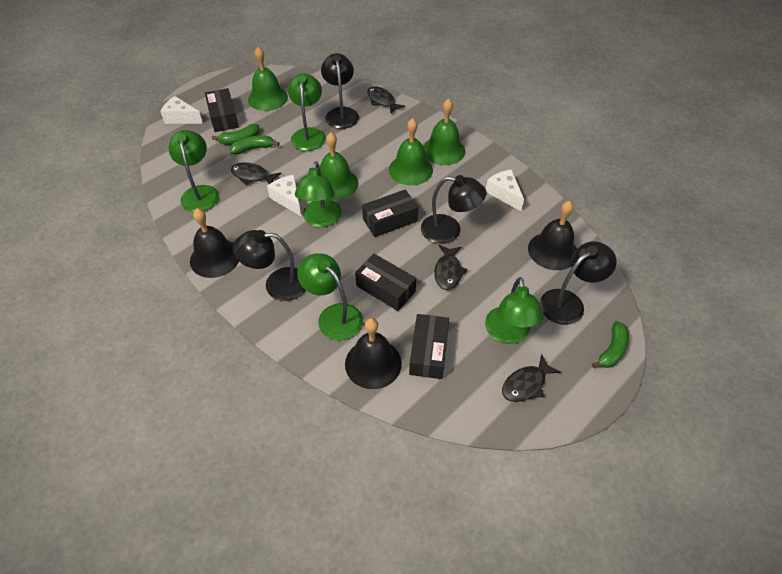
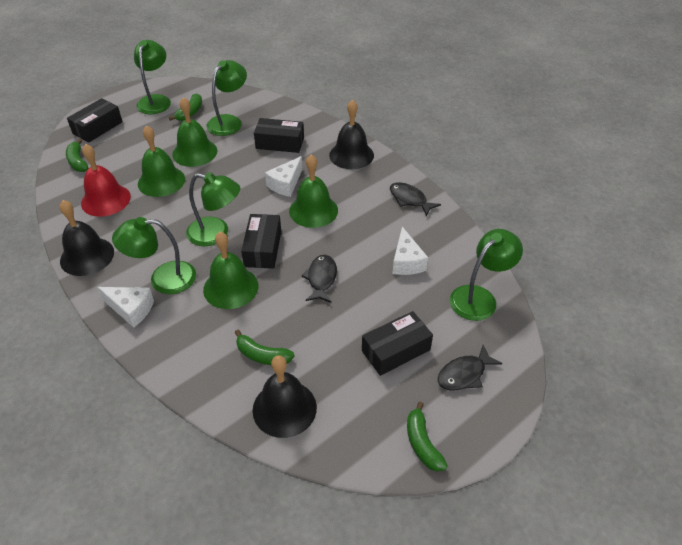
black fish: [231,162,281,185] [367,86,405,114] [434,245,467,290] [502,354,561,402] = 4 -> [301,255,337,303] [390,182,441,217] [438,345,502,391] = 3
black lamp: [232,230,306,301] [321,53,359,129] [421,175,486,244] [540,241,617,325] = 4 -> none = 0
green banana: [212,124,260,145] [230,135,279,155] [592,321,629,368] = 3 -> [66,139,88,172] [169,93,202,121] [235,330,295,365] [407,402,448,472] = 4
red bell: none = 0 -> [81,144,131,217] = 1

